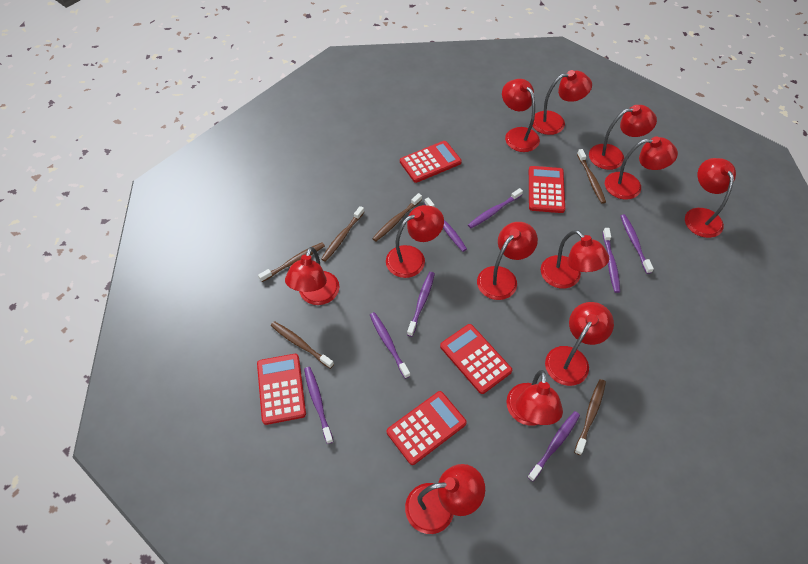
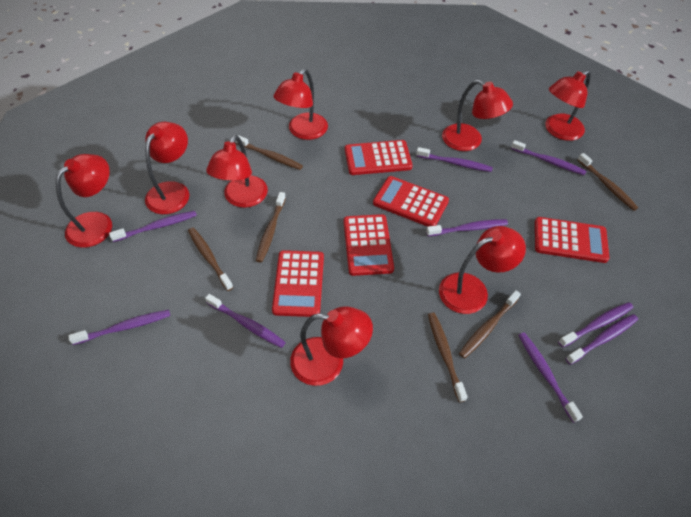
purple toothbrush: [304,367,334,444] [370,312,410,379] [407,272,435,337] [424,197,467,252] [468,188,523,228] [528,411,580,481] [603,228,620,293] [621,214,654,274] = 8 -> [69,310,170,345] [109,211,197,242] [205,294,286,348] [416,147,493,172] [426,219,508,236] [511,140,586,175] [518,332,583,423] [558,302,633,347] [566,314,638,365] = 9
red lamp: [285,247,339,305] [386,205,444,278] [405,464,485,534] [477,222,538,300] [502,79,540,152] [506,370,563,426] [533,70,592,135] [541,230,609,289] [545,302,614,386] [589,105,657,170] [605,136,678,200] [685,158,736,238] = 12 -> [55,154,112,248] [145,122,189,214] [206,135,268,208] [273,69,328,140] [290,306,373,386] [439,226,526,314] [442,80,513,151] [545,70,591,141] = 8

